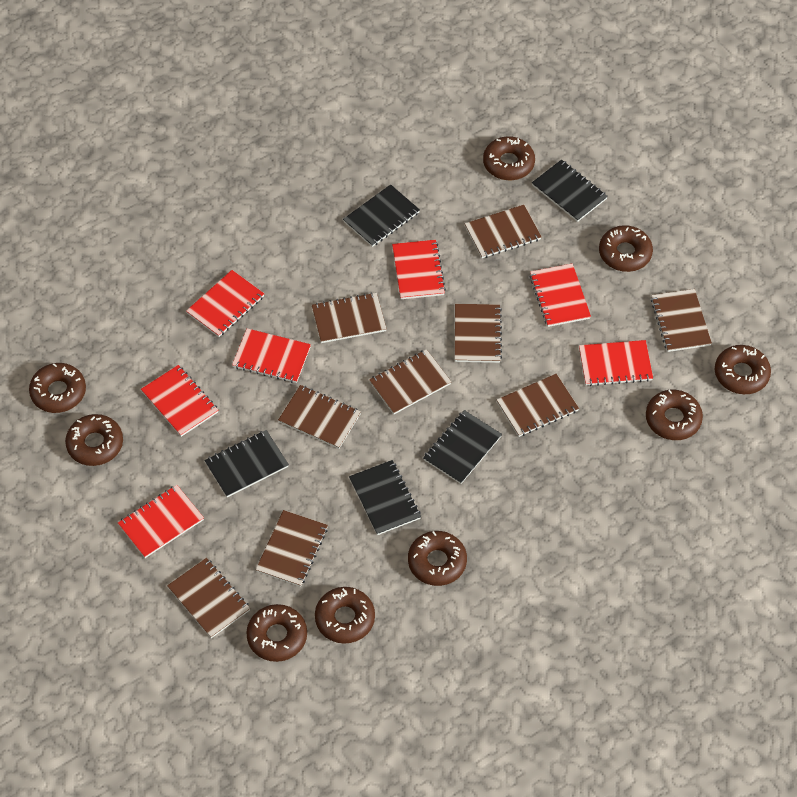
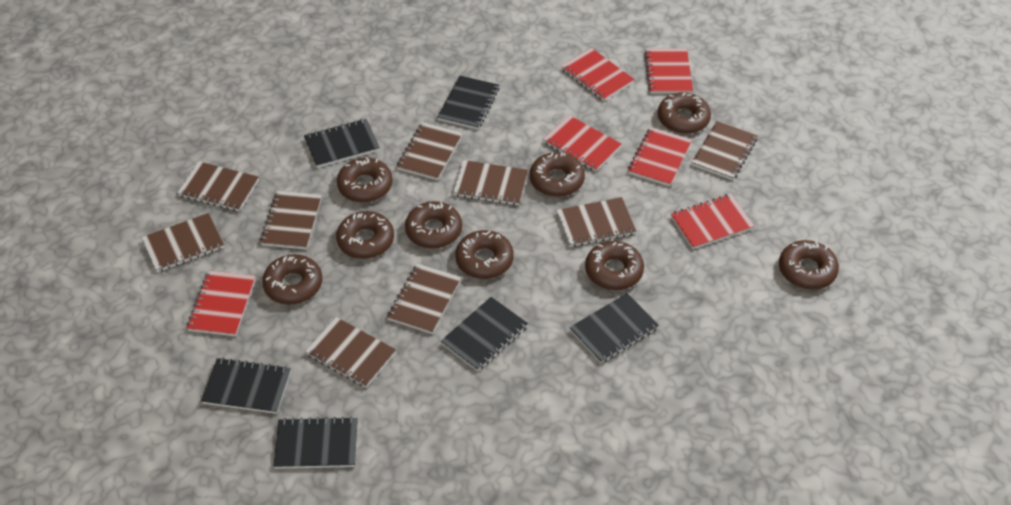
black notebook: [204,430,289,497] [343,184,420,247] [349,460,421,535] [423,410,502,484] [532,159,608,222] = 5 -> [201,358,291,414] [273,417,358,469] [304,119,380,168] [437,76,499,130] [440,297,528,371] [570,293,659,363] = 6
red notebook: [118,485,204,558] [141,365,218,437] [186,270,264,337] [232,328,311,383] [392,240,446,299] [530,263,591,327] [579,340,653,386] = 7 -> [187,271,256,336] [543,115,622,172] [561,48,635,101] [628,127,692,186] [644,48,693,94] [671,194,754,249] = 6

